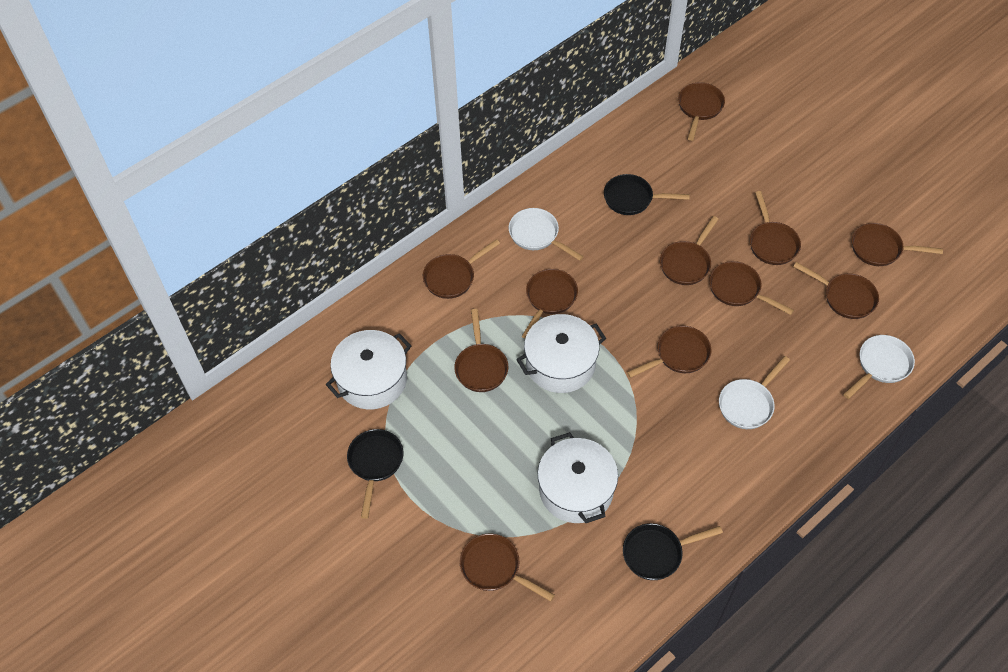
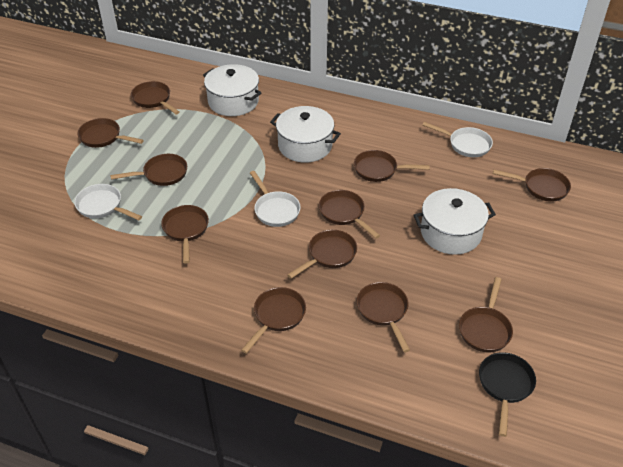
black pan: [347,429,404,519] [604,174,690,215] [623,523,723,580] = 3 -> [479,352,536,437] = 1

